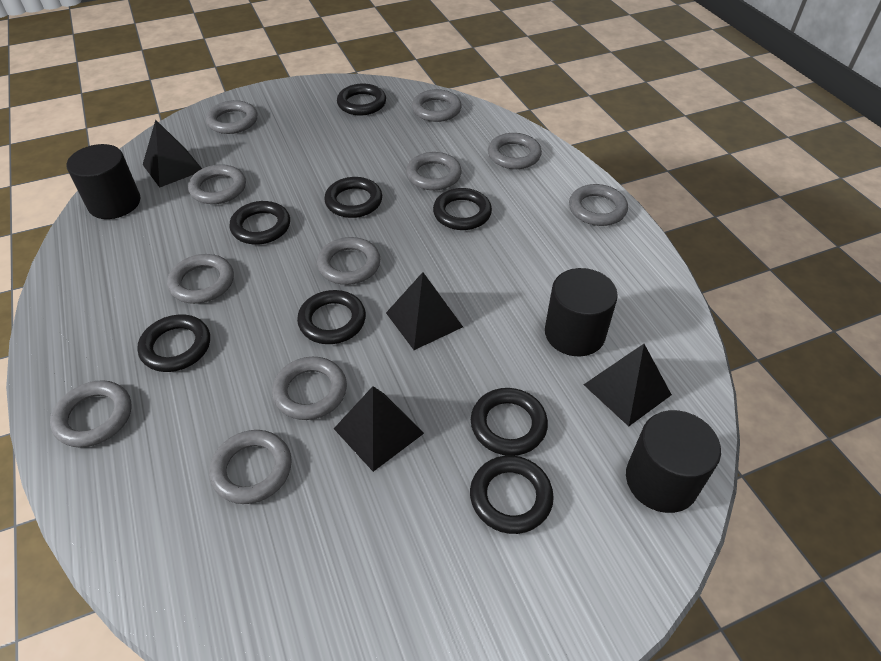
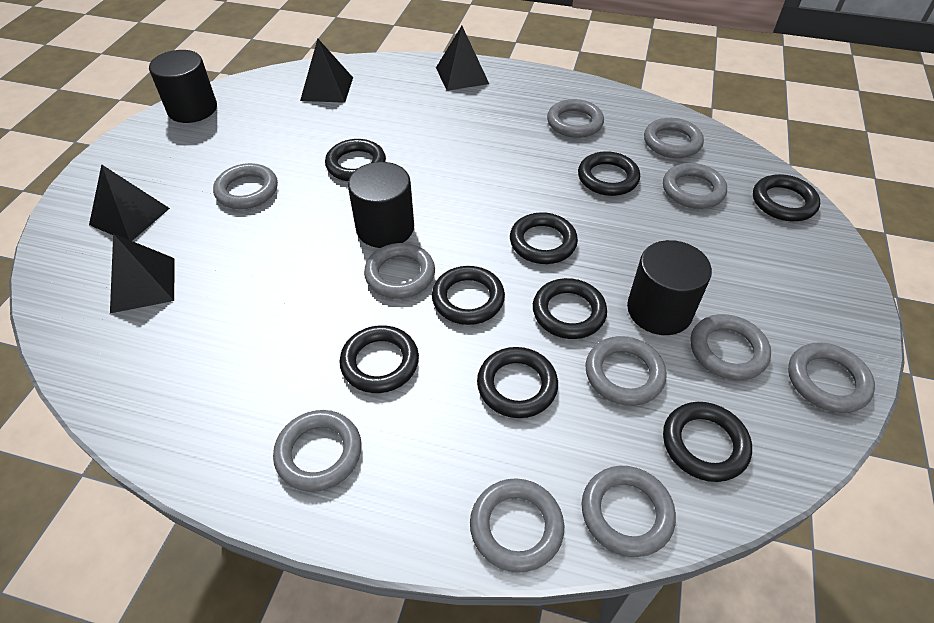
black ring: [137,314,210,372] [229,201,290,245] [297,290,366,344] [324,177,382,218] [337,84,386,116] [433,188,492,230] [470,456,554,534] [471,388,548,456] = 8 -> [325,139,386,181] [339,325,419,393] [432,266,505,325] [477,347,558,418] [510,212,578,264] [533,278,607,339] [578,151,640,196] [663,402,752,482] [753,174,820,221] = 9

